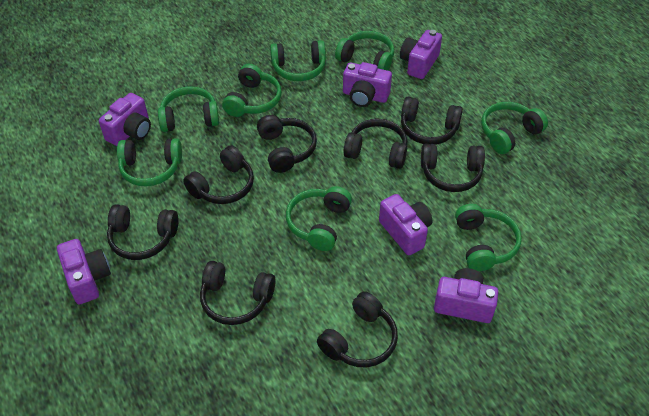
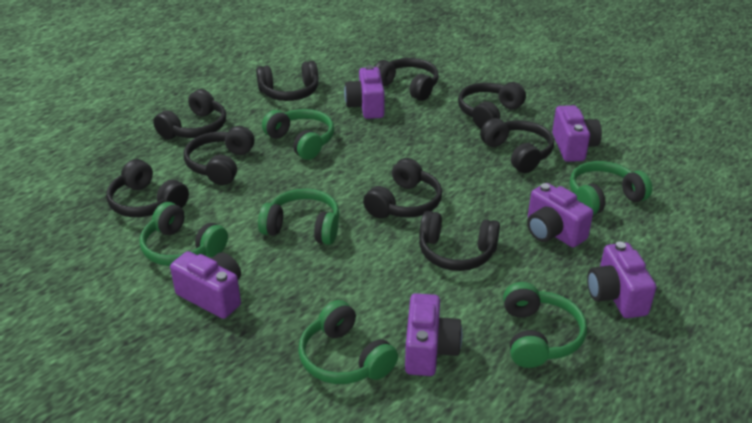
black headphones: [107,204,179,260] [183,145,254,204] [200,261,276,325] [257,115,317,173] [317,291,398,367] [343,119,407,169] [401,96,463,145] [421,143,485,192] = 8 -> [106,159,189,217] [153,89,226,139] [184,126,255,185] [256,61,319,101] [363,158,442,218] [375,58,439,101] [419,211,500,271] [458,82,526,128] [480,118,554,173] = 9
green headphones: [117,138,182,187] [158,86,219,132] [222,64,282,117] [270,40,326,81] [286,186,352,251] [335,31,394,71] [455,204,522,271] [481,102,548,154] = 8 -> [139,202,228,266] [258,188,340,245] [262,109,334,160] [298,300,398,384] [503,282,587,368] [570,161,652,215] = 6

